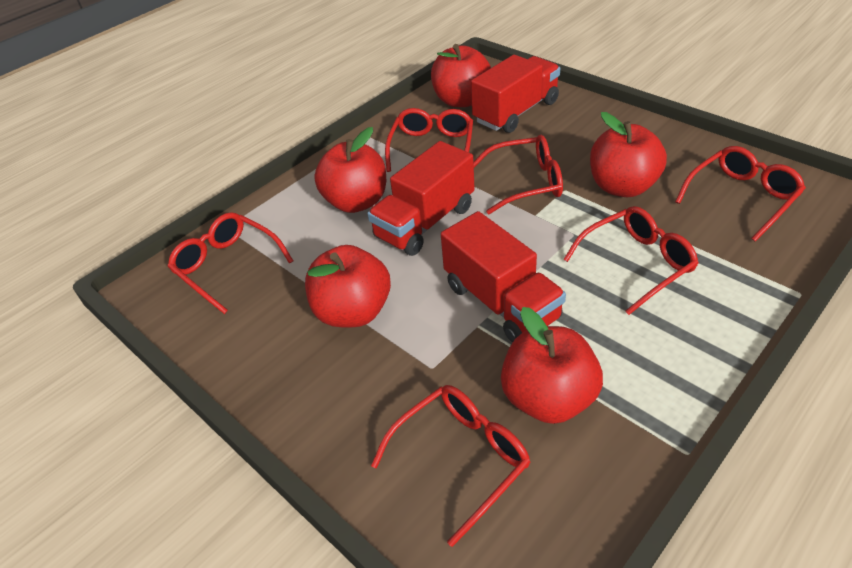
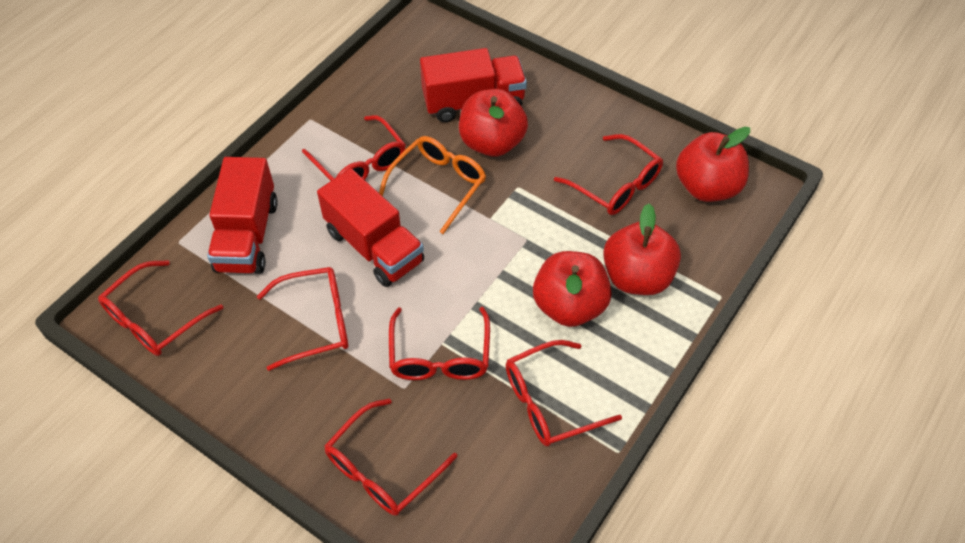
orange glasses: none = 0 -> [379,136,486,234] = 1
red apple: [305,245,391,327] [314,127,386,213] [431,44,491,107] [501,307,603,424] [590,112,667,197] = 5 -> [459,89,528,157] [533,251,612,327] [603,204,681,295] [676,127,750,202] = 4
red glasses: [168,212,293,314] [371,385,530,547] [385,108,473,172] [474,135,563,214] [563,206,698,315] [675,146,806,242] = 6 -> [98,260,223,356] [257,267,348,371] [302,115,406,181] [325,399,457,516] [389,307,490,380] [506,340,622,446] [554,134,663,215] = 7

